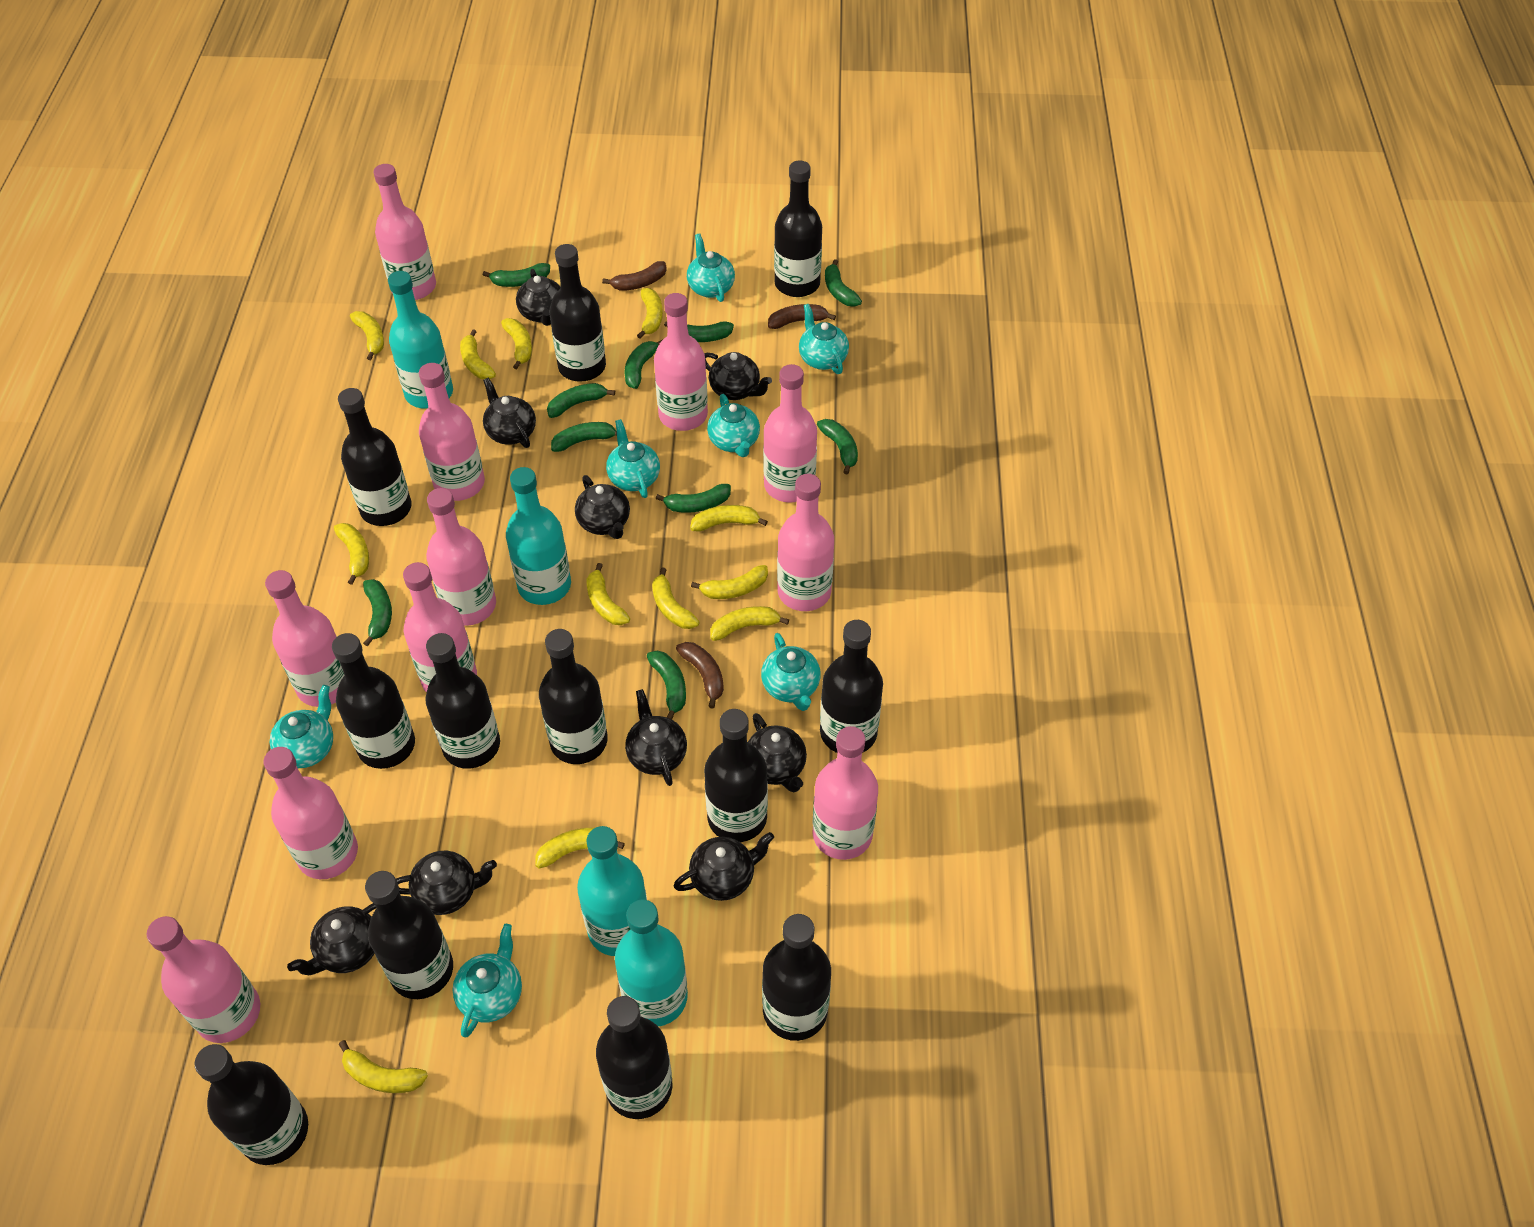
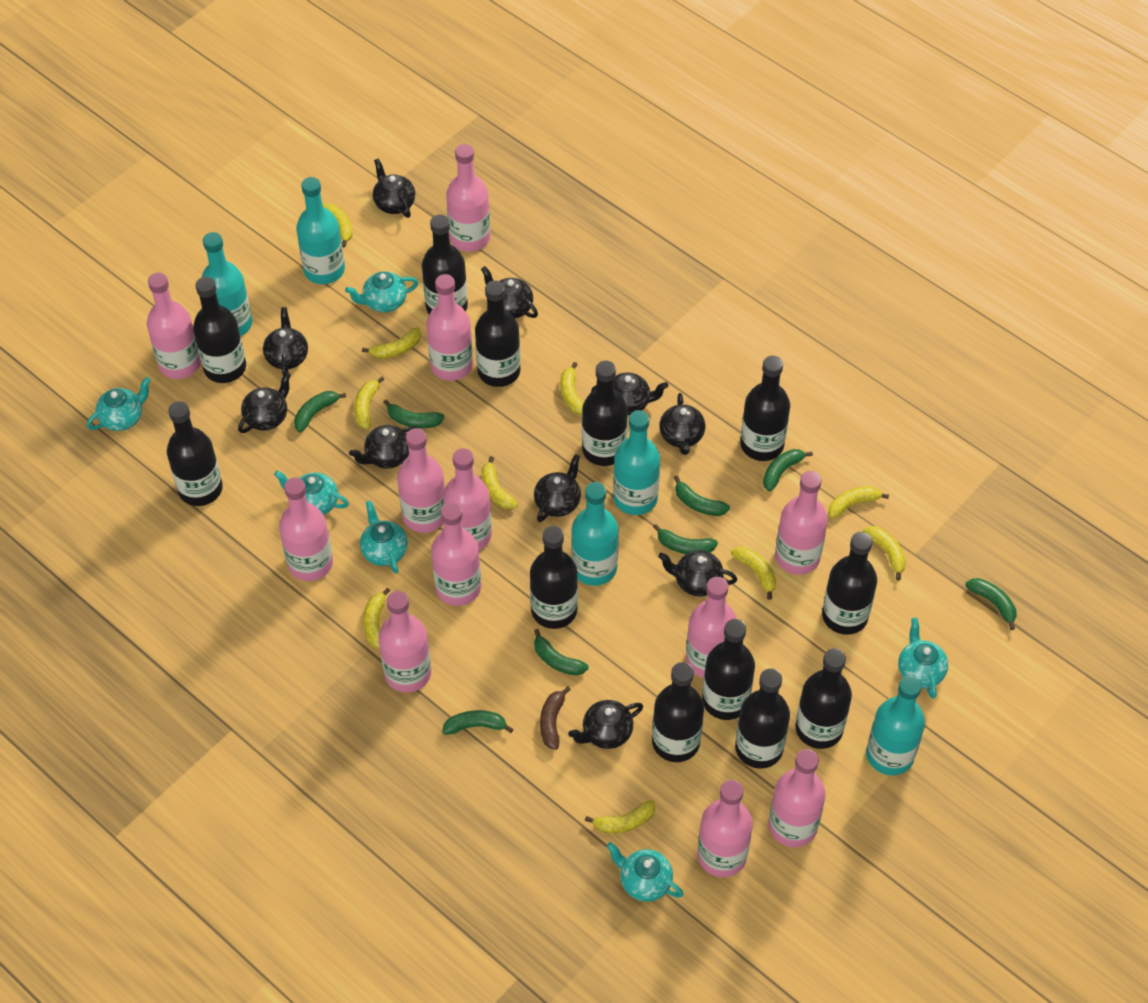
black teapot: [287,903,376,975] [396,851,497,915] [483,378,536,448] [516,269,560,326] [575,475,630,539] [625,689,687,786] [674,832,774,901] [704,352,772,400] [748,713,807,792] = 9 -> [238,372,291,433] [263,307,308,376] [349,425,418,469] [373,158,415,218] [481,266,538,318] [534,454,581,522] [568,700,643,749] [591,372,668,415] [658,550,737,596] [659,393,705,455] = 10
brown banana: [602,261,667,291] [676,642,724,709] [768,304,836,329] = 3 -> [540,686,571,750] = 1
green banana: [363,579,392,647] [483,263,550,287] [547,383,615,418] [551,422,617,452] [625,339,663,389] [647,651,686,719] [656,484,731,513] [664,321,734,342] [817,419,858,474] [825,259,862,307] = 10 -> [294,391,346,433] [383,400,445,428] [442,710,513,735] [534,629,589,676] [653,524,718,554] [674,476,730,516] [763,449,813,492] [965,578,1017,630] = 8
pink bottle: [146,916,260,1043] [263,747,358,879] [265,570,345,707] [374,164,436,300] [403,562,477,692] [419,363,485,501] [426,488,496,626] [654,293,708,431] [763,364,817,503] [777,474,834,611] [812,726,878,860] = 11 -> [147,273,201,379] [279,477,333,581] [378,591,431,693] [397,428,445,533] [426,274,473,381] [431,503,481,606] [443,448,492,550] [446,144,490,252] [686,577,737,678] [697,780,753,877] [768,749,826,847] [775,471,828,575] = 12
turquoise bottle: [388,271,453,409] [506,467,571,605] [577,826,647,956] [615,899,688,1027] = 4 -> [201,232,252,336] [296,177,345,284] [571,482,619,586] [613,410,660,515] [866,676,925,775] = 5
turquoise teapot: [270,685,333,768] [453,924,522,1038] [606,419,660,498] [687,233,735,302] [707,394,760,457] [761,633,821,711] [799,304,849,374] = 7 -> [87,377,151,431] [274,471,349,515] [345,272,418,312] [360,501,408,573] [607,842,683,902] [898,618,948,699] = 6
yellow banana: [334,523,369,585] [339,1040,428,1093] [350,311,384,360] [460,329,496,379] [501,318,532,369] [535,828,625,869] [587,563,630,625] [637,288,663,339] [652,567,700,629] [690,505,768,532] [691,565,768,599] [710,606,789,641] = 12 -> [322,203,353,247] [354,377,384,429] [362,327,421,359] [363,588,390,648] [482,456,518,510] [560,362,584,415] [585,800,655,833] [731,547,776,600] [828,486,889,519] [863,526,906,580] = 10

